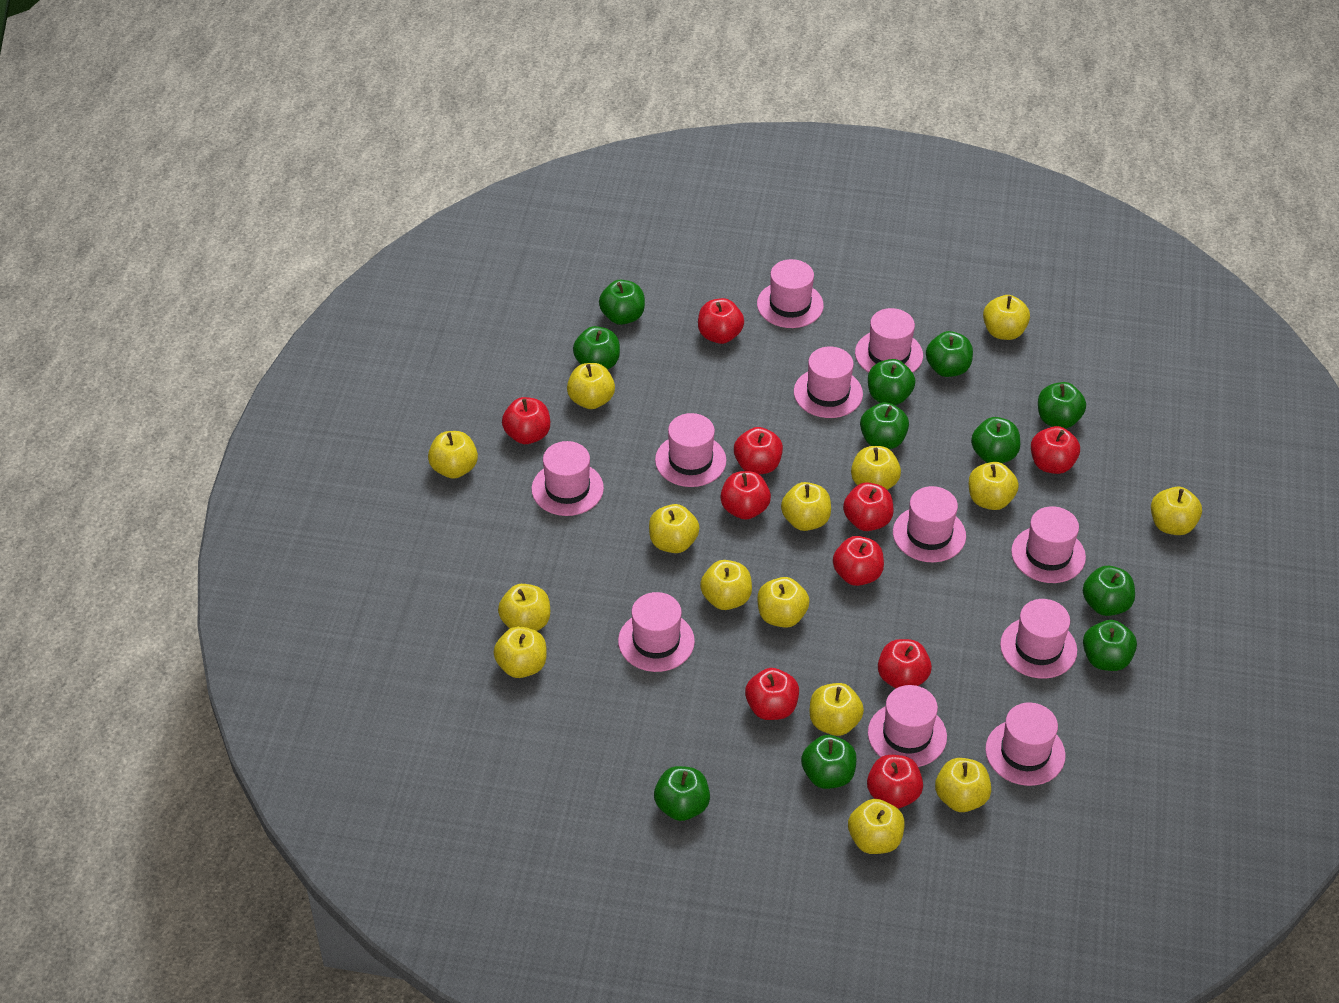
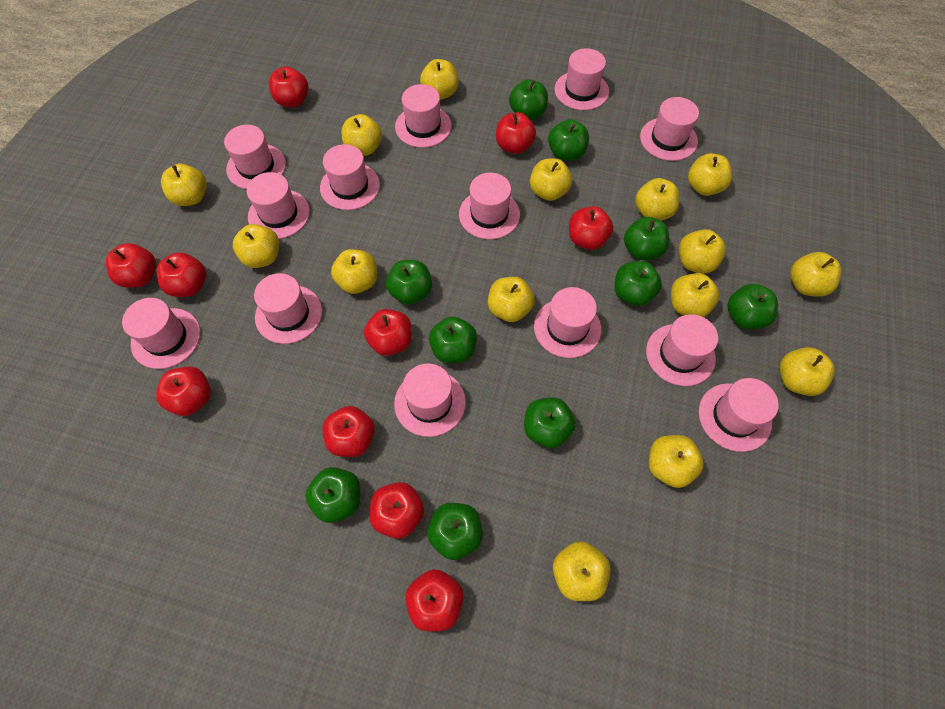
green apple: [573,326,620,370] [599,280,645,325] [654,766,710,821] [801,735,857,789] [860,402,909,449] [868,359,916,405] [926,331,973,377] [971,417,1020,463] [1038,382,1086,429] [1083,566,1135,616] [1083,620,1137,671] = 11 -> [305,467,360,523] [386,260,432,305] [427,503,483,560] [429,316,477,363] [509,79,548,120] [524,397,576,448] [548,119,589,161] [614,261,662,306] [624,217,669,260] [727,284,778,329] = 10
pink hat: [531,441,604,516] [618,592,695,672] [655,413,726,487] [757,259,824,328] [794,347,863,418] [855,308,923,373] [868,685,947,767] [893,486,966,562] [985,702,1066,786] [1000,599,1077,679] [1011,506,1086,583] = 11 -> [122,298,200,369] [224,125,286,189] [247,172,310,239] [254,273,322,344] [320,144,380,210] [394,363,466,437] [395,84,452,148] [459,173,520,239] [534,287,601,358] [555,48,609,110] [640,97,699,161] [646,314,718,386] [699,378,779,452] = 13

